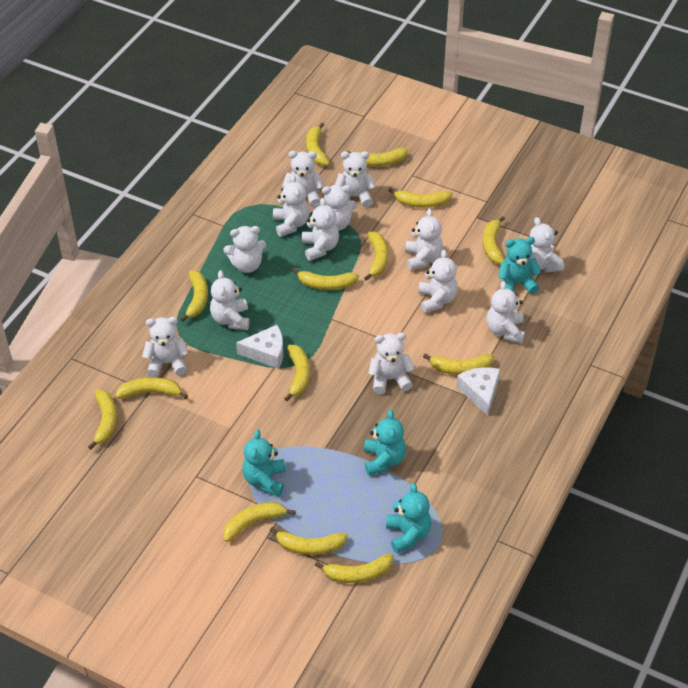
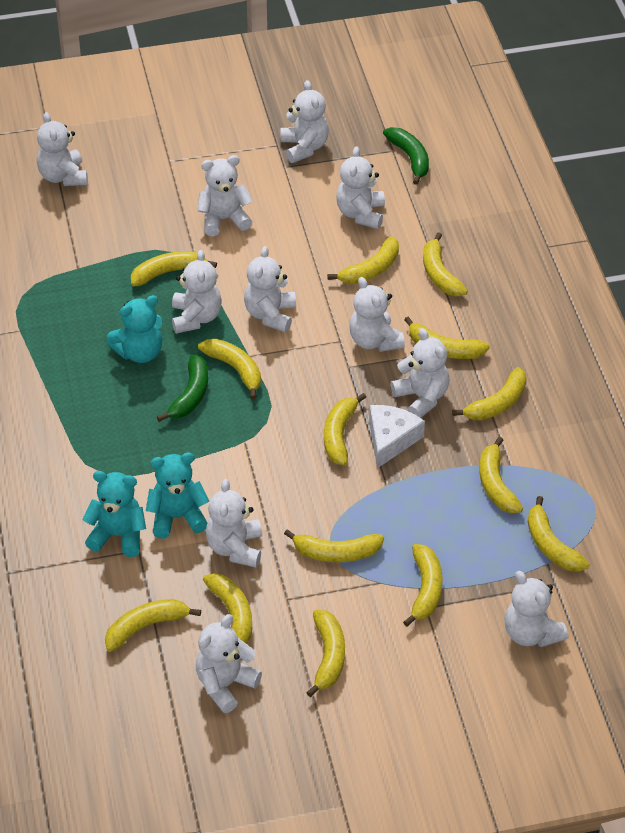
green banana: none = 0 -> [157,354,208,422] [383,127,429,185] = 2
turquoise teddy bear: [242,430,286,496] [364,410,406,476] [386,483,431,553] [498,237,541,294] = 4 -> [82,471,146,557] [107,295,162,363] [146,453,209,539] = 3
white cheese: [236,325,283,369] [456,367,500,416] = 2 -> [369,405,425,468] = 1
white teddy bear: [142,317,189,377] [210,270,250,330] [223,226,267,273] [273,174,310,237] [282,151,324,207] [302,198,339,261] [315,185,357,231] [335,151,376,207] [368,333,415,394] [405,209,443,270] [419,250,458,313] [487,281,525,343] [530,217,564,273] = 13 -> [37,112,88,186] [172,250,222,334] [196,614,262,713] [197,155,253,236] [206,479,262,568] [244,246,296,332] [281,80,329,163] [336,146,385,229] [349,277,405,352] [391,328,449,418] [504,571,568,647] = 11

